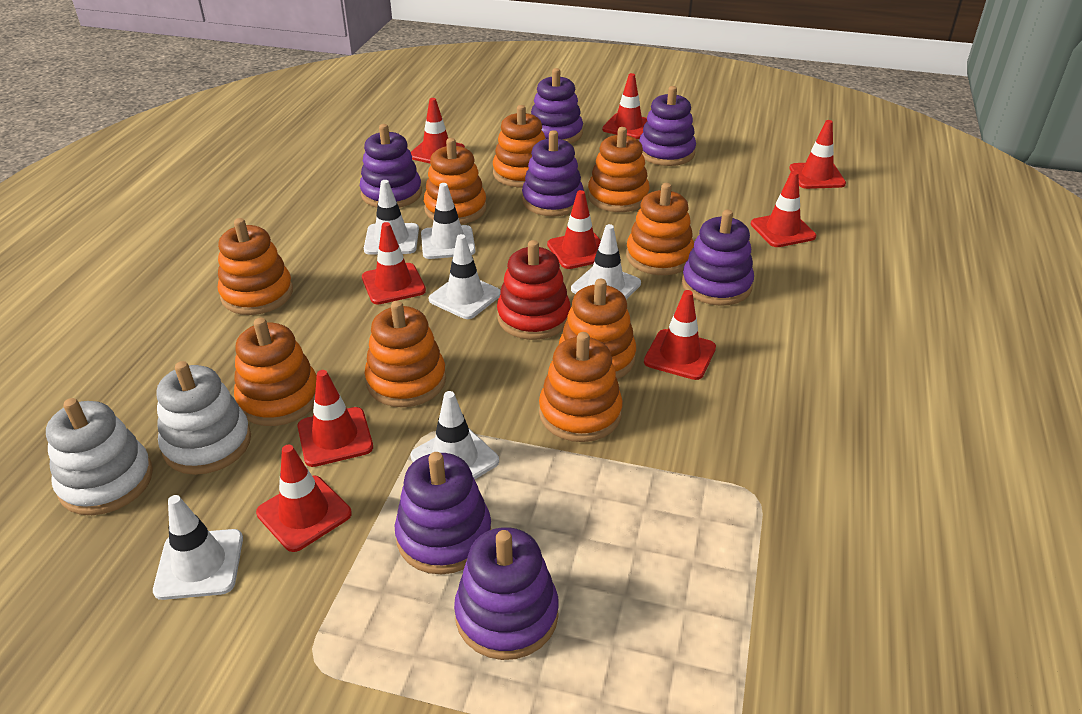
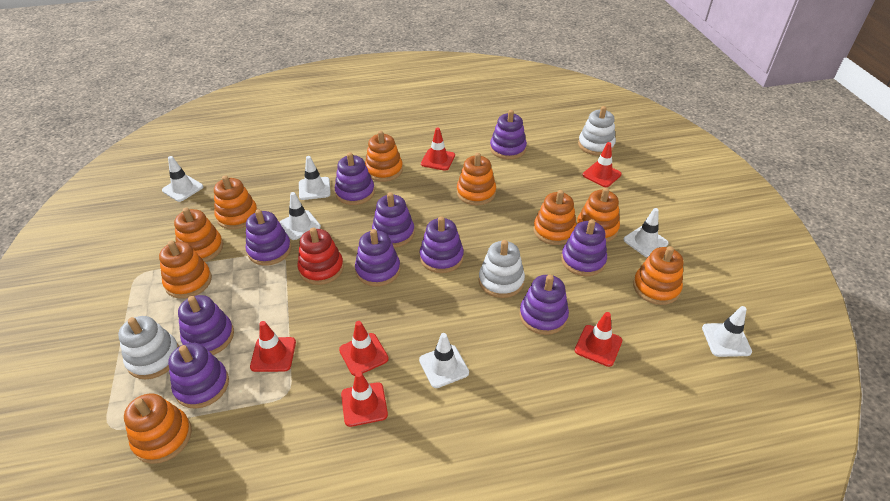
purple stacking toy: [360,124,422,208] [395,452,491,574] [454,527,559,660] [522,130,584,216] [531,68,583,144] [639,86,696,166] [682,210,754,306] = 7 -> [168,343,229,409] [178,295,234,355] [246,209,291,266] [335,152,375,205] [355,229,400,287] [372,192,414,248] [420,216,464,273] [490,110,527,160] [519,275,569,335] [561,219,607,276] = 10
red traffic cone: [256,445,352,552] [297,370,373,467] [362,222,426,304] [411,98,465,164] [547,190,601,269] [602,73,647,139] [644,290,716,380] [751,171,816,247] [789,120,846,189] = 9 -> [250,321,296,372] [339,321,389,376] [341,371,388,427] [421,127,455,171] [575,312,622,367] [583,142,622,187] = 6
white stacking toy: [46,398,153,515] [156,361,251,475] = 2 -> [118,316,179,379] [479,240,525,298] [578,106,616,156] = 3

